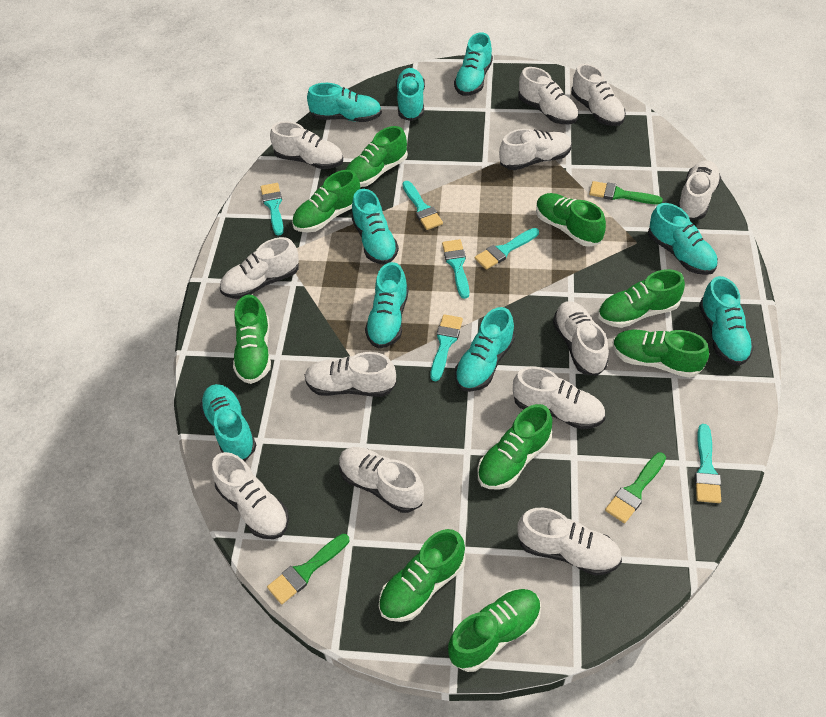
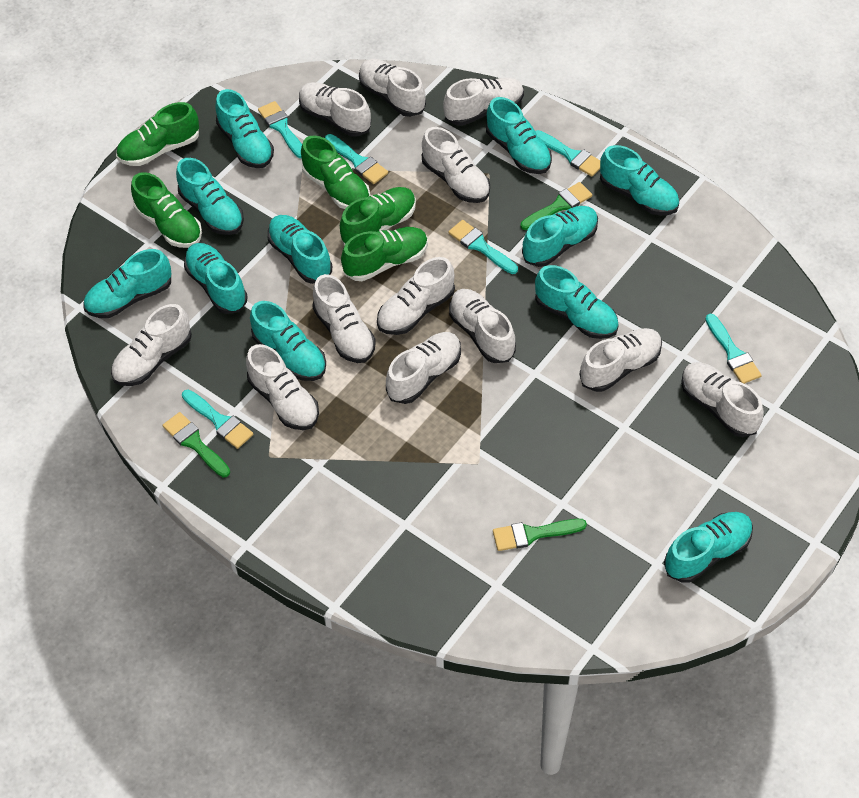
green shoe: [233,295,271,384] [292,170,360,233] [346,126,408,187] [379,529,465,622] [448,589,541,672] [478,404,552,490] [536,193,606,247] [598,269,685,328] [613,330,709,378] = 9 -> [116,102,199,166] [131,172,202,248] [301,135,370,209] [340,187,416,246] [341,227,428,281] = 5
turquoise shoe: [200,384,256,461] [307,83,382,122] [352,189,399,264] [365,262,408,349] [396,68,425,121] [454,32,493,96] [455,307,515,392] [648,203,718,275] [699,276,754,366] = 9 -> [84,249,172,318] [176,158,244,235] [184,243,248,314] [215,89,274,168] [250,301,326,381] [268,215,332,284] [486,97,552,174] [522,206,598,267] [535,265,619,339] [600,145,679,215] [664,512,753,583] = 11

